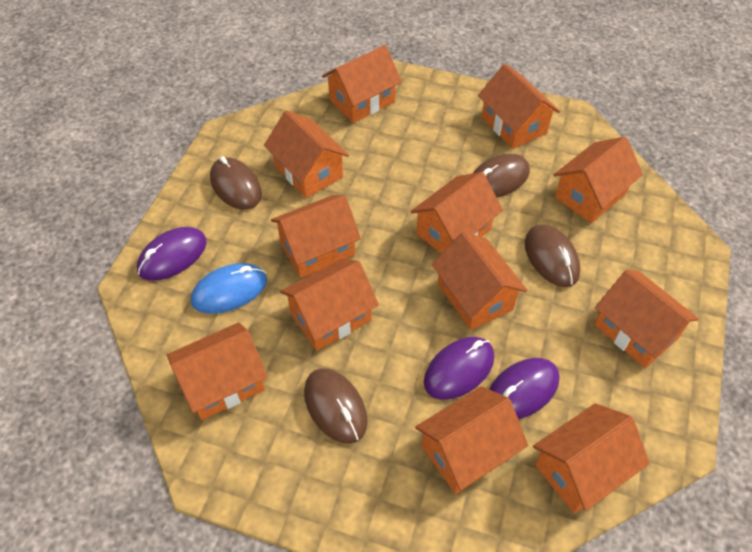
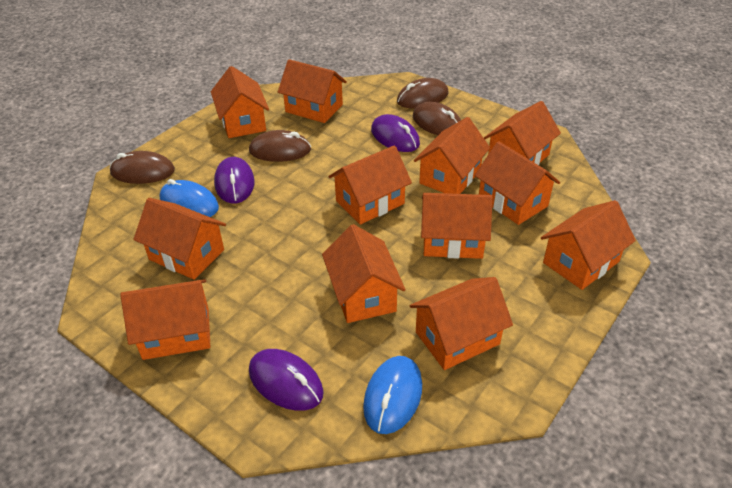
blue mouse: [191,263,267,314] = 1 -> [160,179,219,217] [363,356,422,434] = 2

